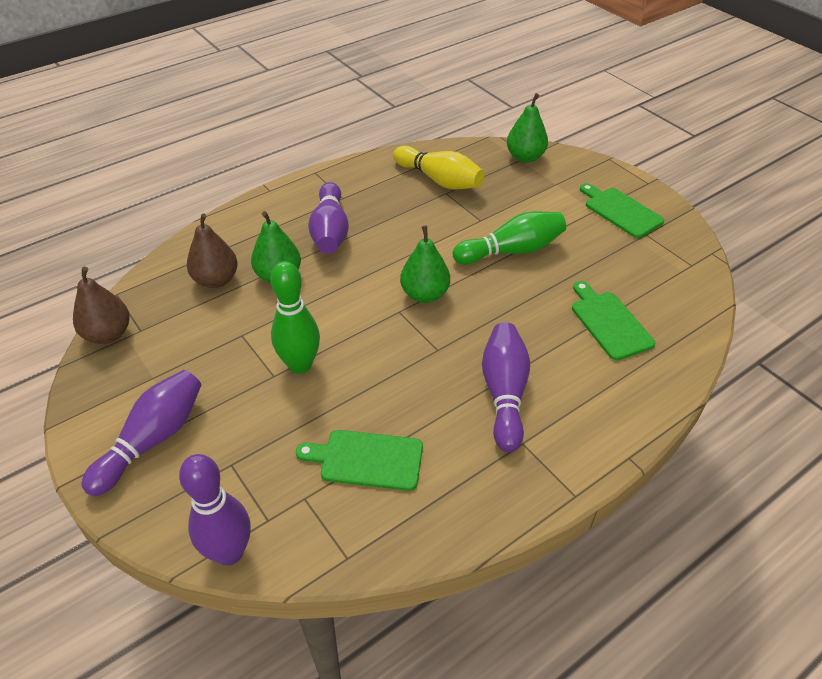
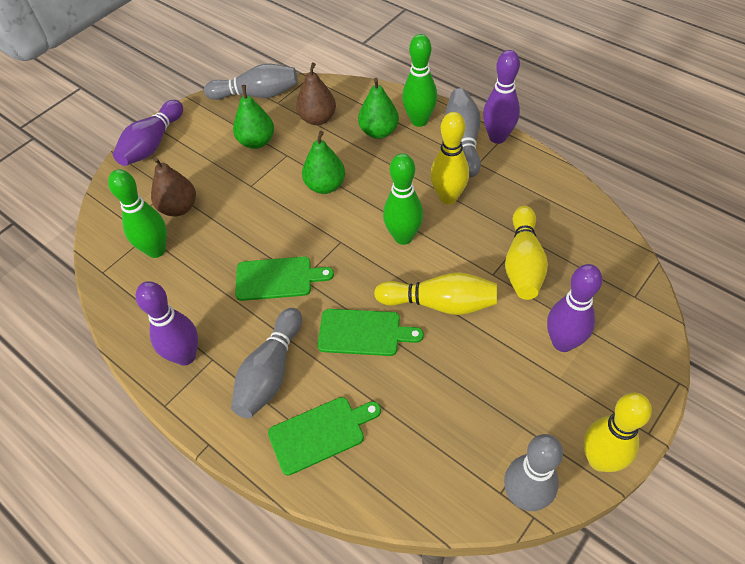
green bowling pin: [270,261,320,374] [453,211,566,264] = 2 -> [108,169,167,258] [383,153,423,245] [402,34,437,127] = 3
grey bowling pin: none = 0 -> [204,64,298,100] [231,308,302,418] [445,88,481,177] [504,434,563,511] = 4
yellow bowling pin: [393,146,485,190] = 1 -> [374,272,497,315] [430,112,469,204] [505,206,548,300] [584,393,652,472] = 4

